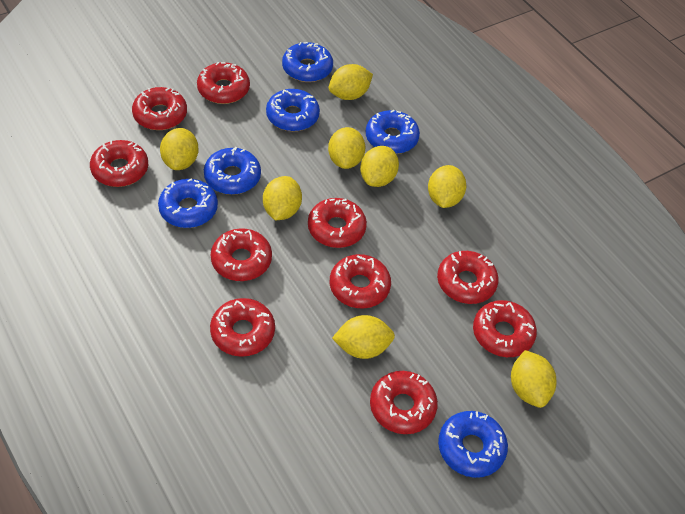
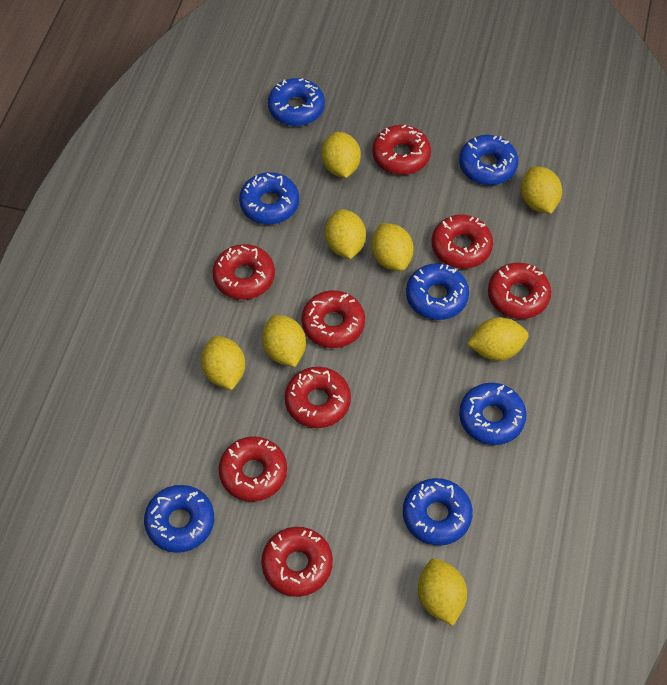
blue donut: [158,178,218,228] [204,147,261,195] [266,89,320,131] [282,42,333,82] [366,110,420,154] [438,411,508,478] = 6 -> [144,485,214,553] [239,172,299,224] [268,78,325,126] [403,478,473,546] [406,263,469,320] [459,135,518,185] [459,383,527,445] = 7
red donut: [90,140,148,187] [132,87,187,130] [197,62,250,104] [210,298,275,357] [211,228,272,281] [308,198,367,248] [330,254,391,308] [370,371,438,434] [437,251,499,304] [473,300,537,357] = 10 -> [212,244,275,300] [218,436,287,502] [261,527,333,597] [285,367,351,428] [301,290,365,348] [372,125,431,175] [431,215,493,269] [488,263,551,319] = 8

